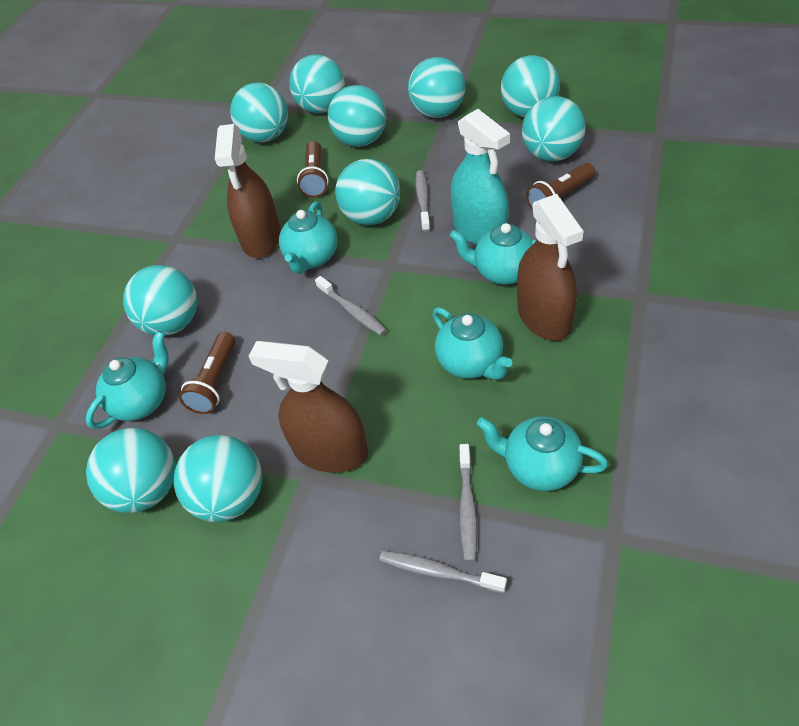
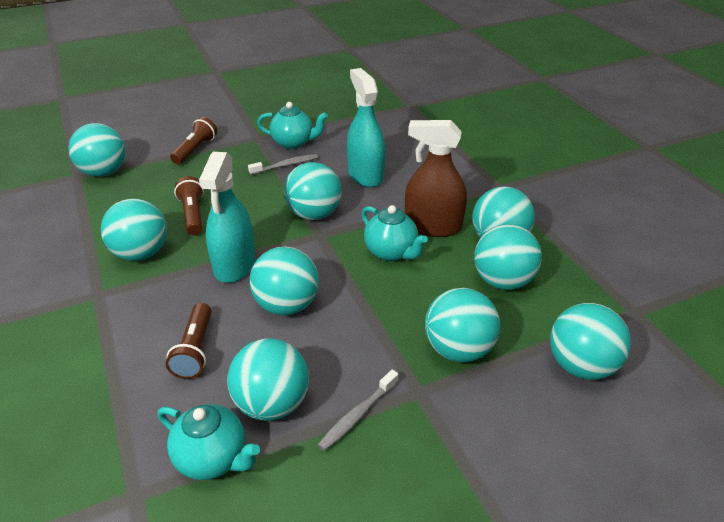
brown spray bottle: [215,124,281,258] [249,341,368,473] [517,194,583,341] = 3 -> [405,120,467,237] = 1
grey toothbrush: [315,276,387,336] [379,551,507,593] [415,170,431,232] [459,444,477,562] = 4 -> [248,154,318,175] [318,370,398,451] = 2
turquoise ball: [86,428,175,513] [123,265,197,336] [174,435,262,522] [230,83,288,142] [289,55,345,113] [328,85,386,147] [335,159,400,225] [408,57,465,118] [501,55,560,118] [522,96,585,162] = 10 -> [68,123,126,177] [101,199,167,261] [227,338,309,421] [250,247,319,315] [284,162,342,220] [425,288,500,362] [472,187,535,238] [474,224,542,290] [550,303,631,380] = 9
turquoise spray bottle: [451,109,510,245] = 1 -> [199,152,255,283] [347,68,385,187] = 2
turquoise teapot: [86,331,169,429] [279,201,338,274] [432,307,512,380] [450,223,537,285] [477,416,608,491] = 5 -> [158,404,260,480] [257,102,328,149] [362,205,428,261] = 3

